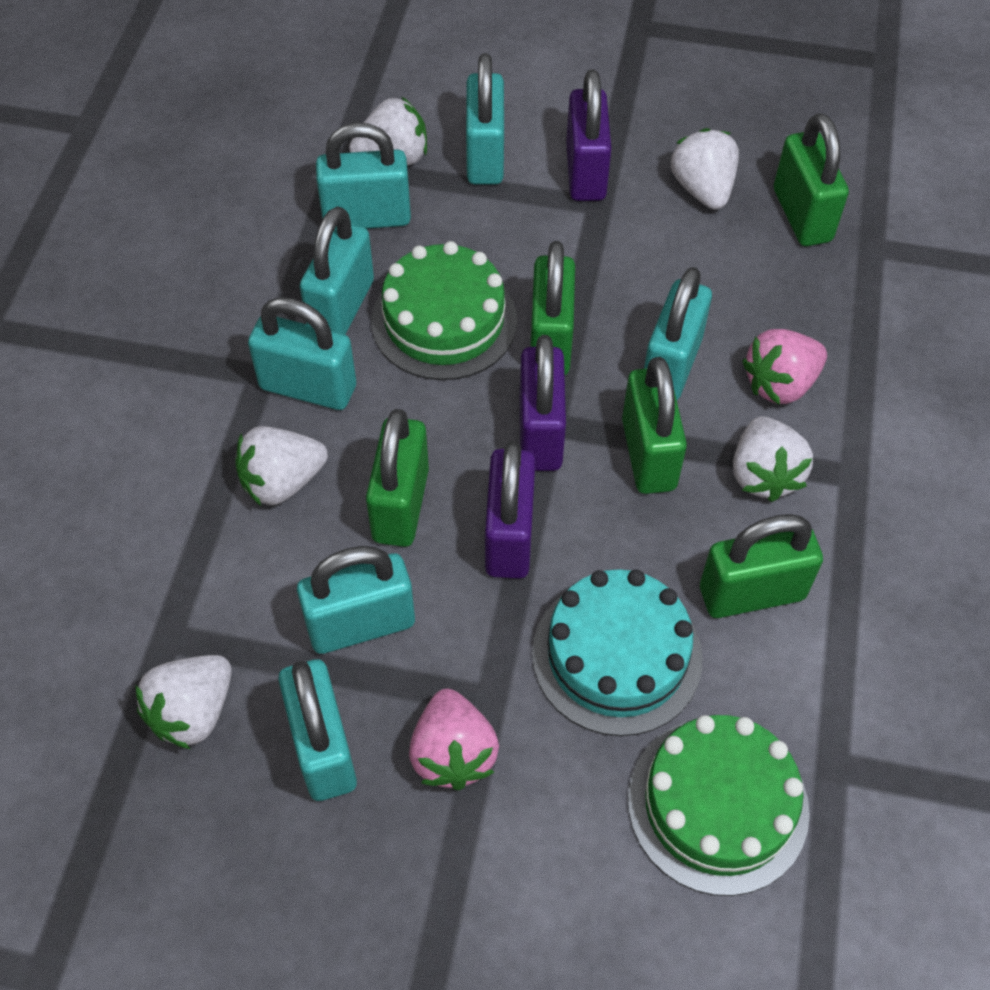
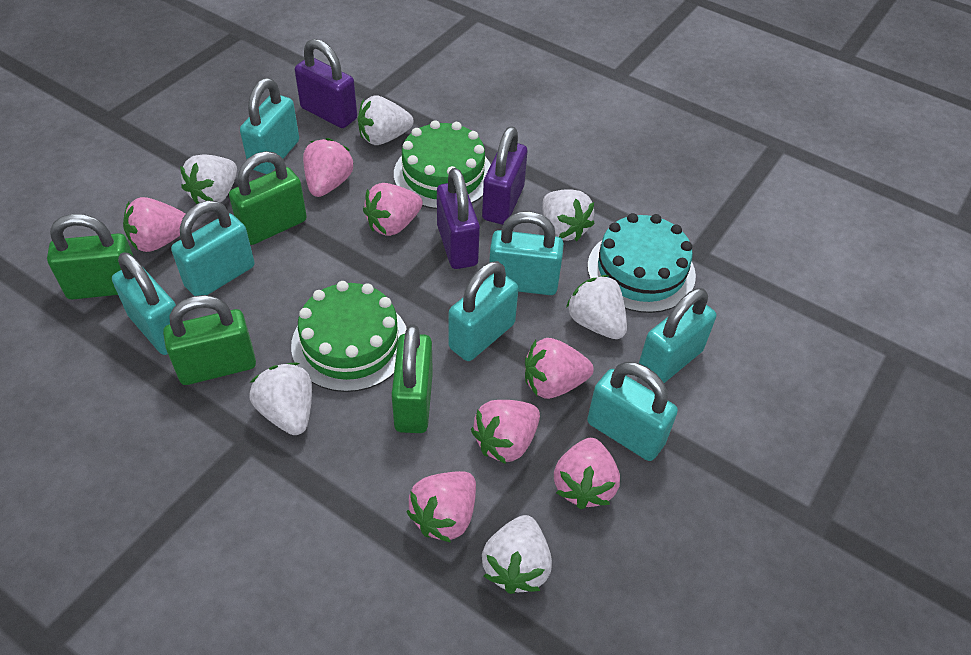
green padlock: [366,409,429,547] [530,241,575,375] [622,357,687,494] [700,514,823,618] [774,113,849,246] = 5 -> [47,214,134,300] [163,295,256,385] [229,151,307,245] [391,324,433,433] = 4
pink strawberry: [409,689,499,790] [742,329,827,405] = 2 -> [123,197,186,252] [303,138,353,197] [363,183,423,236] [406,471,476,543] [471,400,540,464] [525,338,594,399] [554,438,620,509] = 7
white strawberry: [136,655,232,749] [236,426,328,506] [349,96,427,165] [671,128,739,210] [733,416,813,502] = 5 -> [180,155,237,204] [250,363,312,435] [358,95,414,145] [482,515,552,594] [542,189,595,241] [566,275,627,339] = 6

